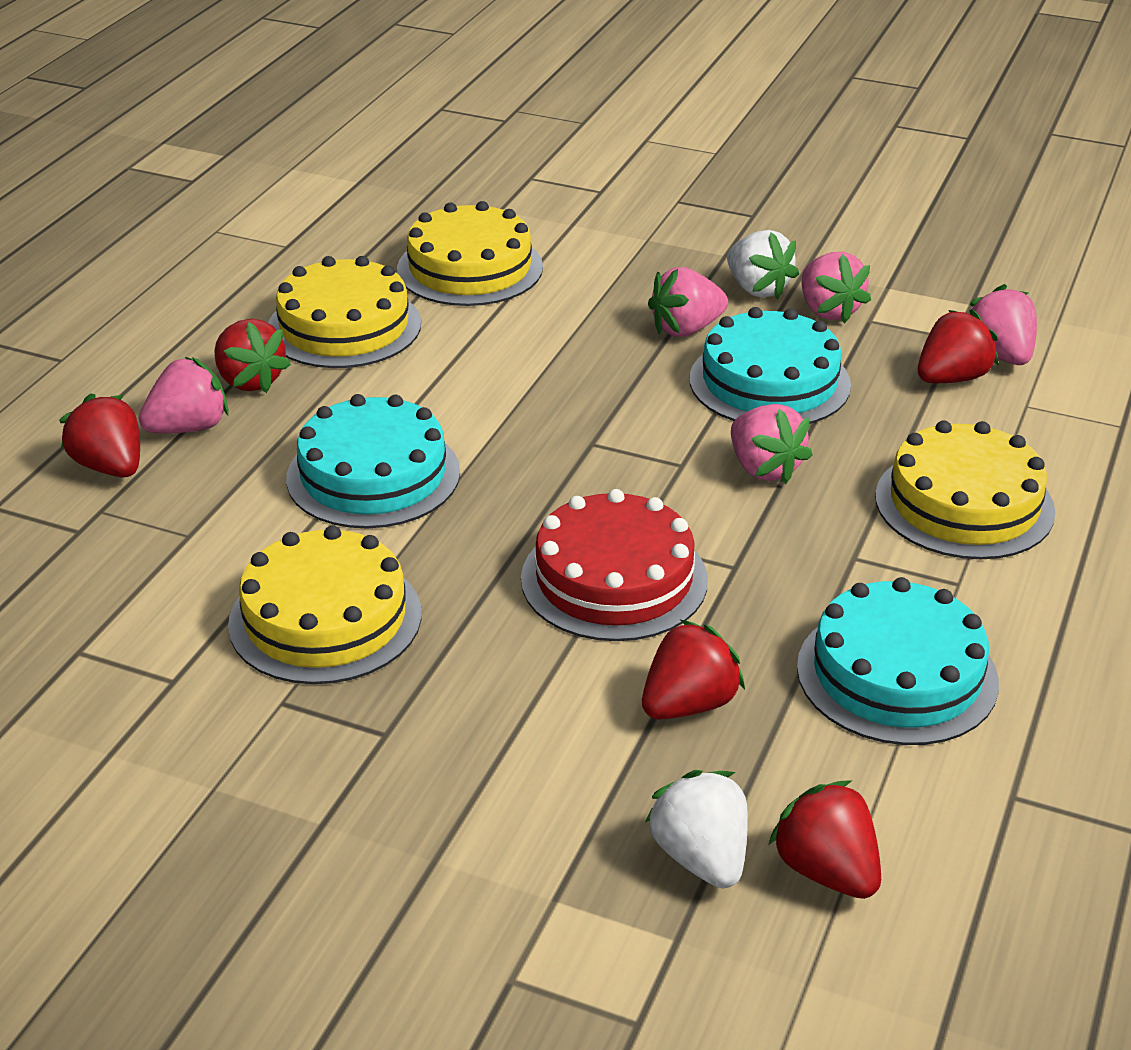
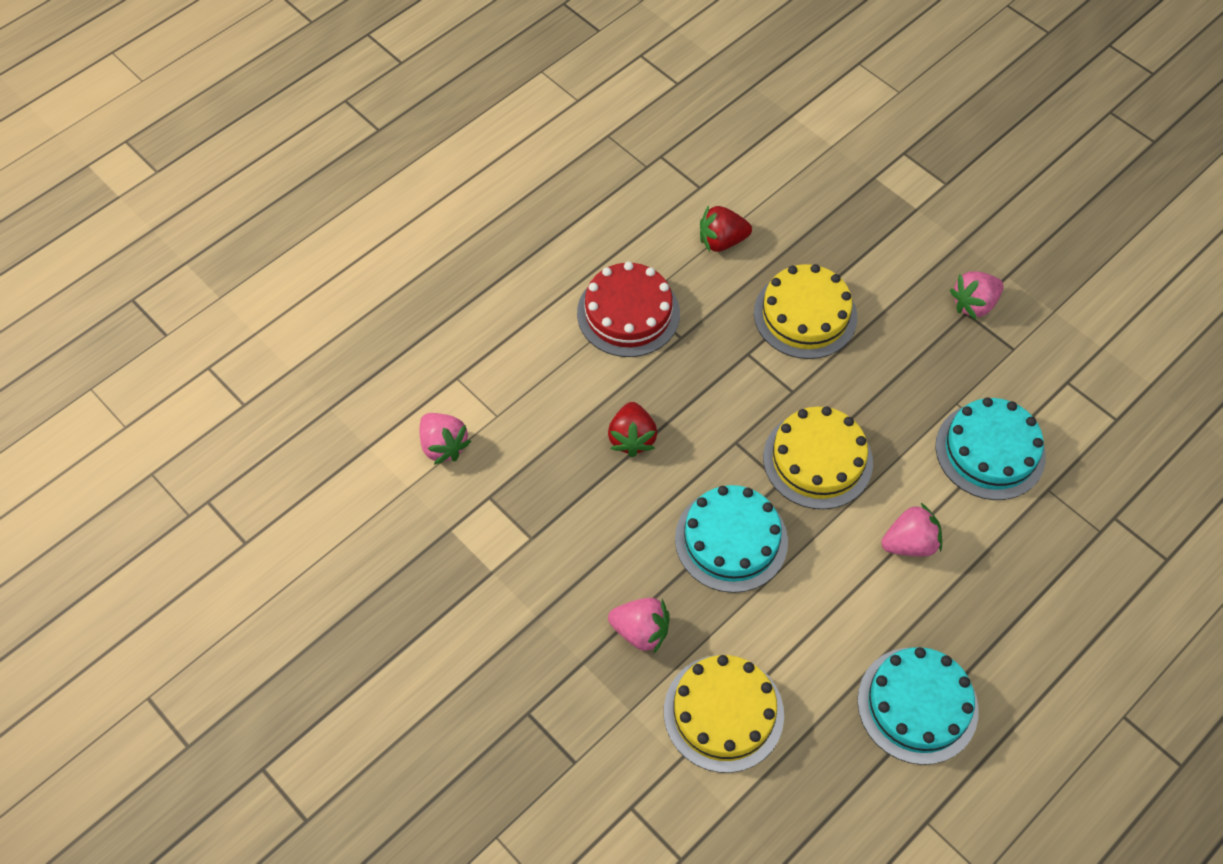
pink strawberry: [139,357,229,433] [648,267,728,337] [731,404,812,485] [801,252,871,323] [969,284,1037,365] = 5 -> [420,413,471,465] [608,598,669,653] [881,503,942,556] [950,271,1004,320] = 4
red strawberry: [59,393,140,477] [214,319,291,393] [642,619,745,719] [769,781,881,899] [918,309,999,383] = 5 -> [608,402,657,457] [700,205,752,252] = 2
white strawberry: [645,770,748,889] [727,230,799,300] = 2 -> none = 0
yellow cake: [228,525,421,684] [268,256,421,368] [397,201,543,306] [875,420,1055,559] = 4 -> [664,655,784,773] [754,264,857,359] [763,406,873,509] = 3

